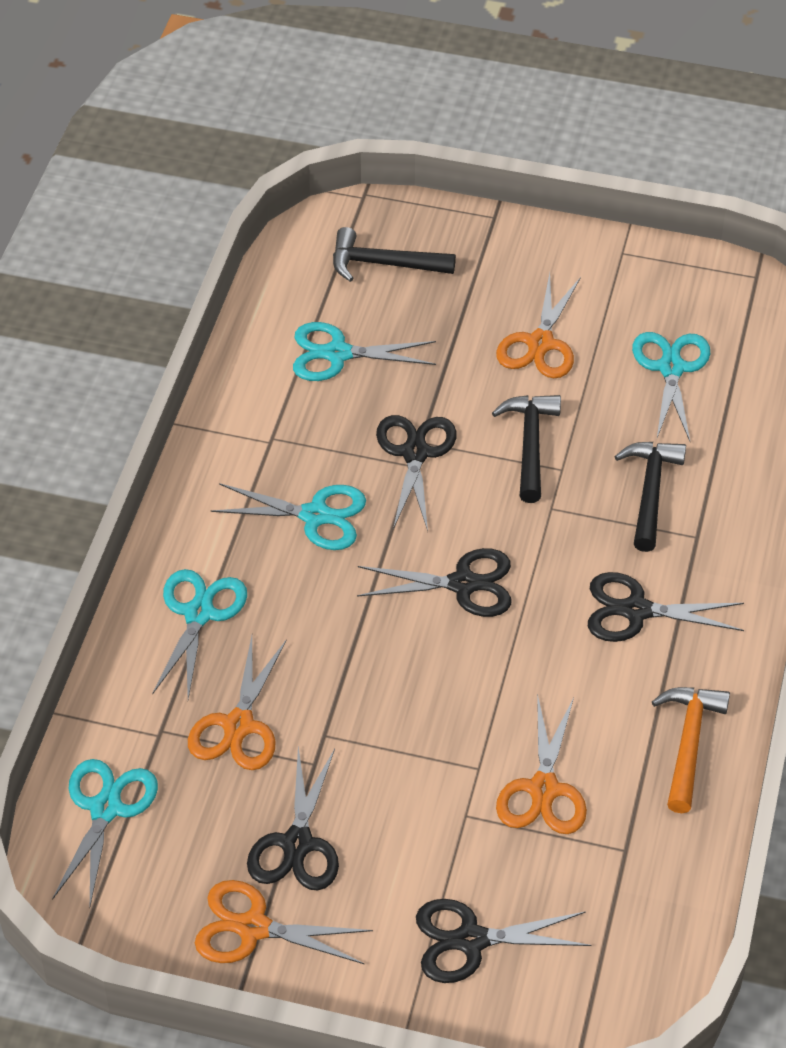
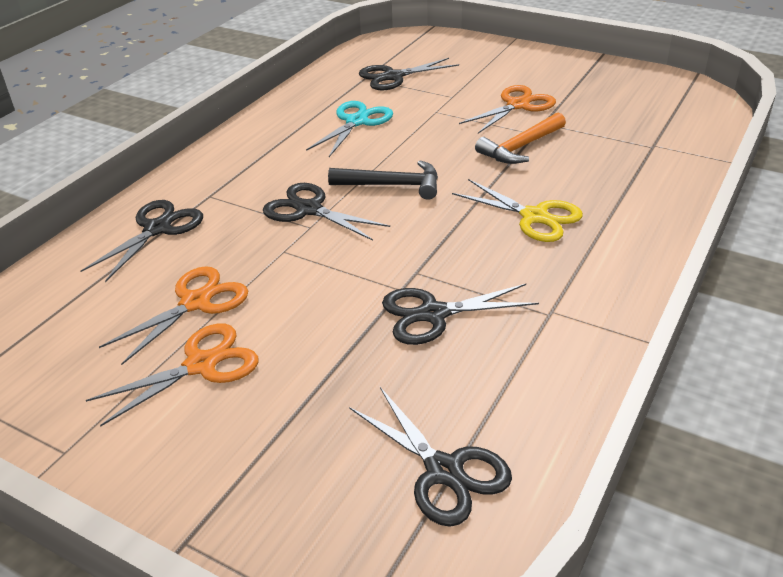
black hammer: [333,227,456,282] [492,395,561,503] [614,442,686,552] = 3 -> [328,160,438,200] = 1
orange scissors: [188,636,287,770] [195,880,373,964] [496,273,581,378] [496,693,587,834] = 4 -> [86,324,259,426] [99,266,248,365] [459,85,556,134] = 3
turquoise scissors: [52,759,158,906] [152,569,247,699] [211,483,366,550] [293,322,436,381] [632,332,710,441] = 5 -> [306,101,393,157] = 1
yellow scissors: none = 0 -> [452,179,583,242] = 1

